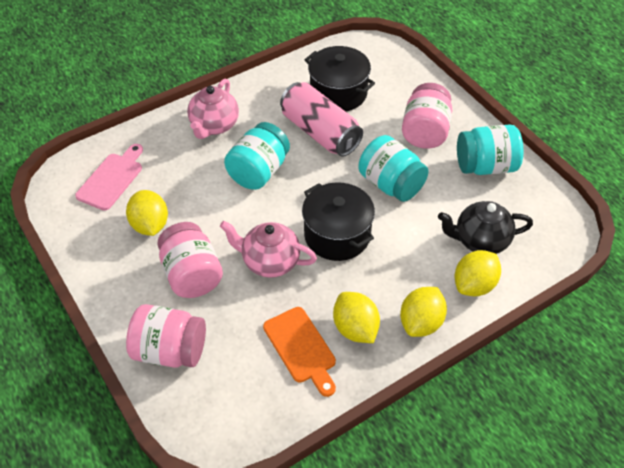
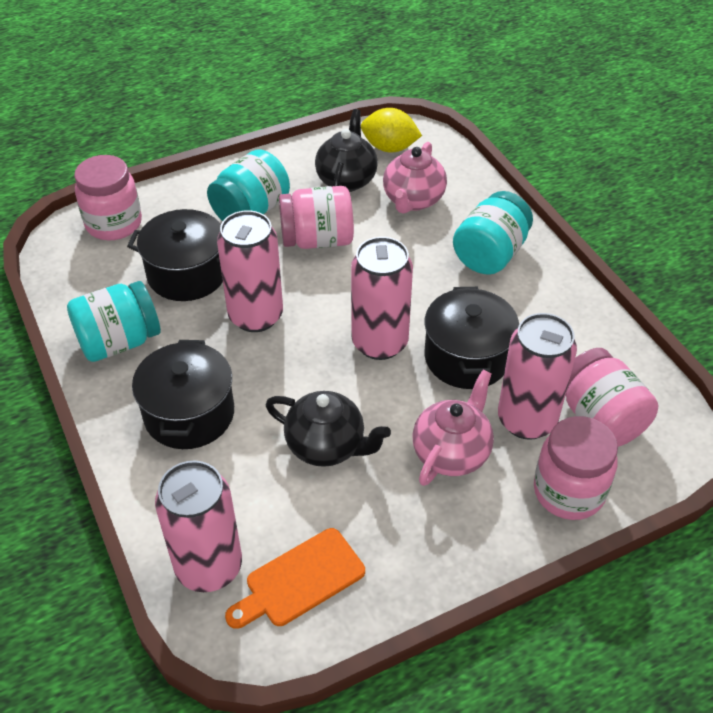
black pot: [302,183,375,261] [305,46,375,111] = 2 -> [127,209,223,301] [132,340,234,449] [424,287,519,389] = 3
black teapot: [438,201,533,254] = 1 -> [266,391,391,467] [315,109,378,192] = 2
pink can: [280,82,363,157] = 1 -> [155,461,242,592] [217,210,283,332] [351,237,413,360] [498,313,577,440] = 4
pink cutting board: [75,144,143,211] = 1 -> none = 0
pink jar: [126,304,206,368] [157,222,223,298] [402,83,452,149] = 3 -> [74,155,142,240] [279,186,354,249] [534,416,618,520] [565,348,658,447] = 4
yellow lemon: [126,190,168,236] [333,292,380,343] [400,287,447,337] [455,250,501,296] = 4 -> [361,108,422,153] = 1

